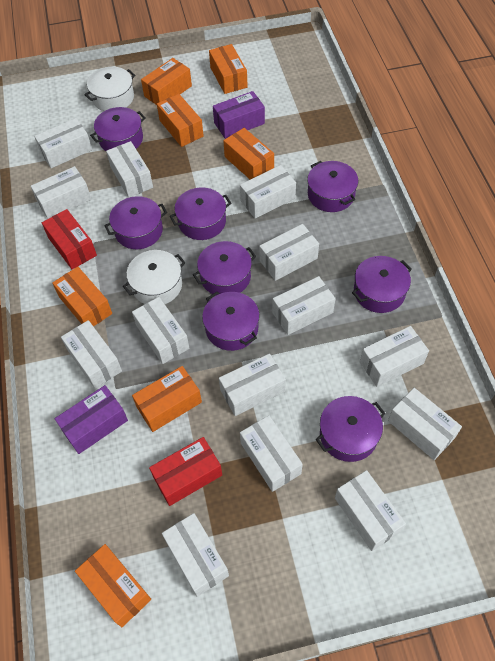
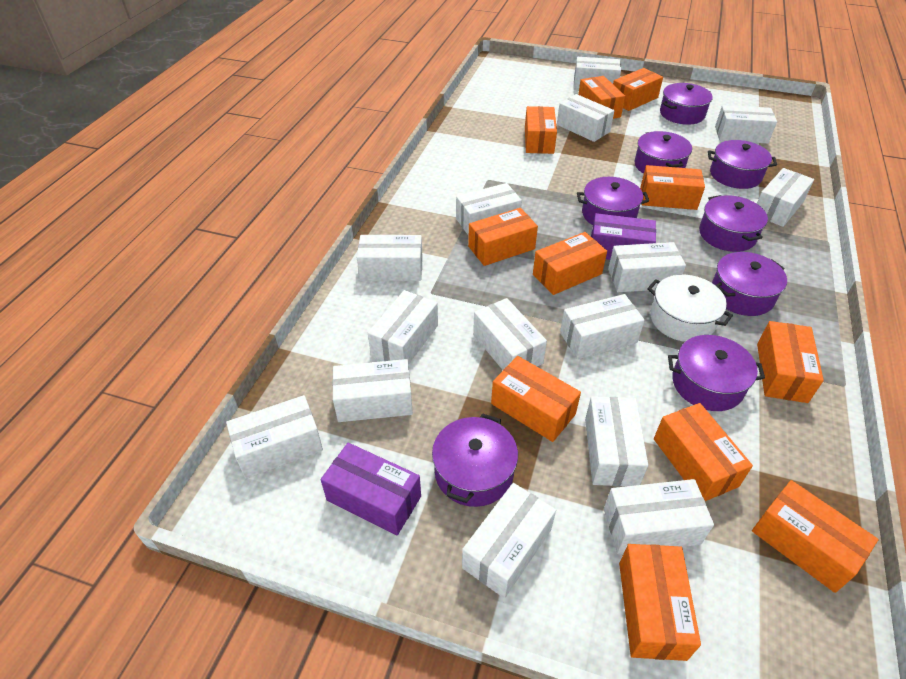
orange box: [52,267,112,327] [75,544,151,627] [132,366,202,432] [141,58,192,105] [157,94,204,147] [209,44,248,94] [223,128,274,179] = 7 -> [468,208,538,266] [491,356,581,442] [525,106,557,154] [533,232,607,295] [578,76,625,119] [613,68,663,111] [619,544,701,661] [640,165,705,210] [654,403,753,501] [752,480,879,593] [757,321,824,403] = 11
red box: [42,209,97,269] [149,437,222,506] = 2 -> none = 0
white box: [31,166,91,219] [34,118,92,168] [61,320,122,388] [106,141,153,198] [132,297,189,364] [162,513,229,597] [219,354,286,416] [240,165,296,219] [240,415,303,492] [259,224,319,281] [272,276,335,335] [335,470,406,551] [360,326,429,387] [388,388,462,460] = 14 -> [226,395,323,479] [332,359,413,422] [357,235,423,281] [368,290,438,365] [456,183,522,236] [462,483,556,598] [473,298,547,370] [557,94,614,142] [560,294,645,359] [574,57,621,89] [585,396,648,486] [604,479,714,554] [608,242,686,292] [715,105,777,144] [757,168,814,227] = 15
white pot: [84,67,135,111] [123,250,186,304] = 2 -> [647,275,733,342] = 1

